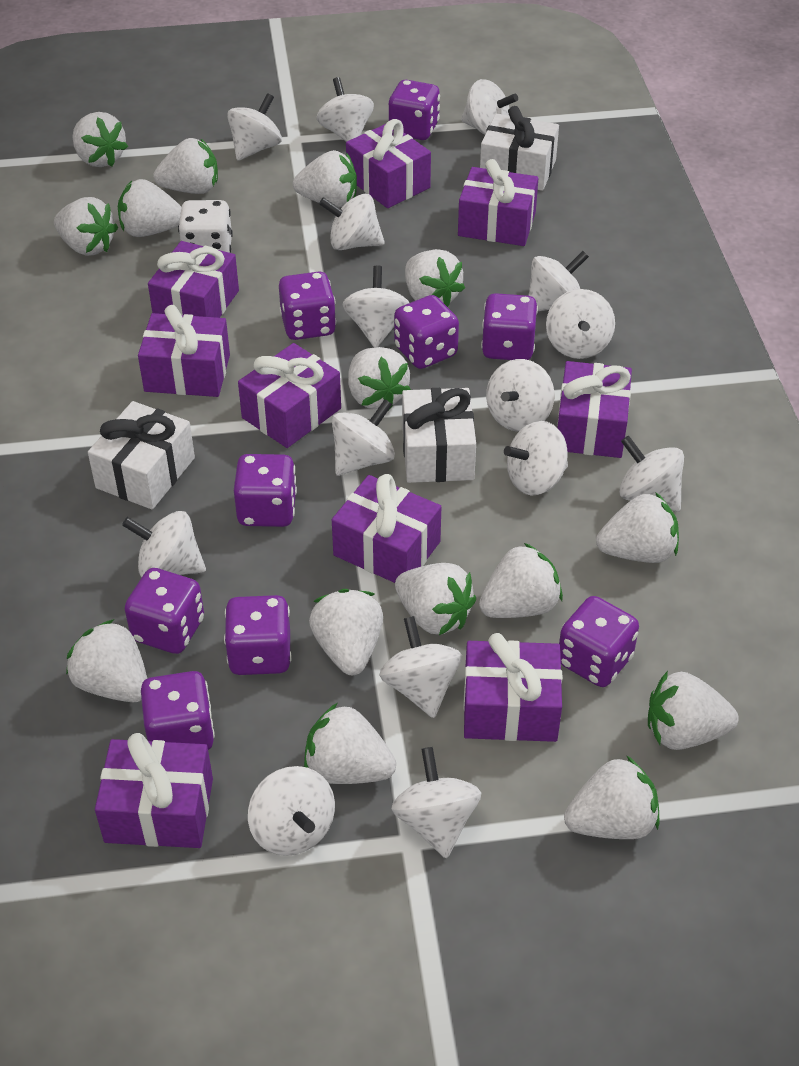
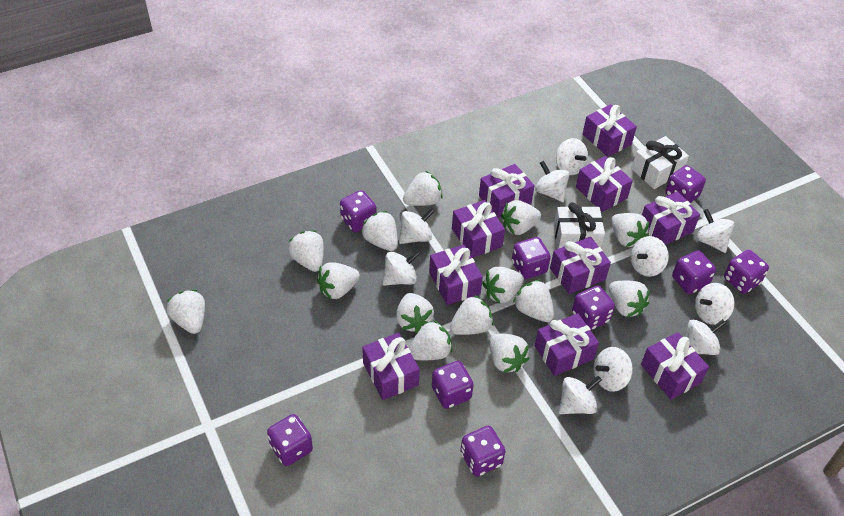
purple gift: [95,733,213,848] [138,305,230,397] [148,241,239,318] [238,343,341,448] [332,474,441,583] [346,119,431,208] [458,159,538,246] [463,633,562,742] [557,361,632,458] = 9 -> [362,333,420,400] [429,245,483,305] [452,200,505,258] [479,164,535,218] [535,313,599,376] [550,237,611,294] [576,156,633,212] [583,104,637,157] [641,332,709,400] [642,191,700,245] = 10
white dice: [178,200,233,253] = 1 -> none = 0
white gift: [88,401,195,509] [402,388,476,483] [480,106,559,191] = 3 -> [554,202,605,249] [631,136,689,189] = 2
white spinning top: [122,511,206,578] [227,93,282,161] [248,766,335,856] [317,77,374,142] [319,194,385,250] [332,399,395,476] [343,265,409,348] [379,616,462,718] [391,747,481,859] [461,79,518,135] [486,359,555,432] [504,421,568,496] [528,251,589,311] [546,289,615,359] [619,436,684,512] = 15 -> [382,250,420,286] [399,208,435,244] [535,161,570,202] [556,138,588,175] [559,376,602,414] [594,347,633,392] [630,236,669,277] [686,319,726,355] [695,283,735,325] [696,209,734,253] = 10
white strawberry: [54,197,118,256] [66,619,147,702] [73,112,128,167] [118,179,182,237] [153,138,218,194] [293,150,357,208] [304,703,396,784] [309,589,383,675] [348,347,411,411] [395,563,476,635] [405,249,465,307] [479,543,563,618] [564,755,659,839] [596,492,679,563] [648,671,739,750] = 15 -> [166,290,205,334] [288,230,324,272] [317,262,360,300] [361,211,398,251] [396,293,434,333] [403,171,443,206] [409,320,452,360] [450,295,494,335] [482,267,524,303] [489,333,530,373] [501,200,541,235] [513,280,554,322] [609,281,650,317] [611,213,649,247] = 14

